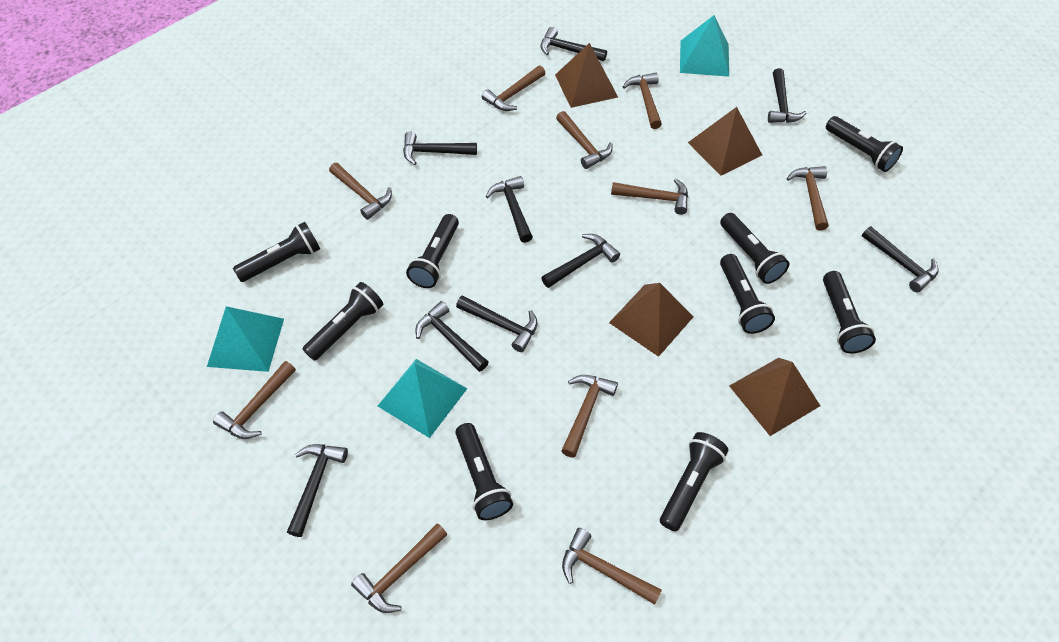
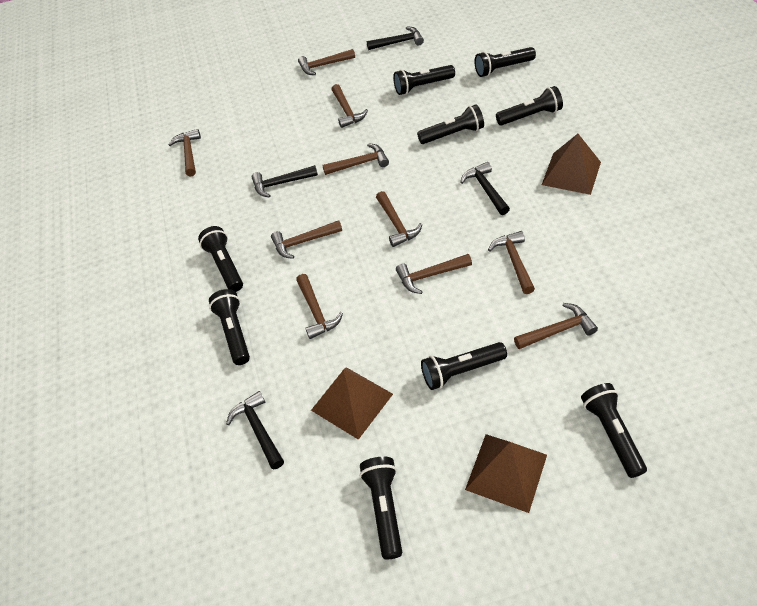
black hammer: [287,444,348,537] [403,132,477,165] [415,301,488,372] [456,295,538,352] [485,176,533,243] [541,27,607,61] [541,234,620,288] [768,68,807,123] [862,226,939,292] = 9 -> [226,391,284,470] [252,165,318,198] [367,26,424,50] [461,162,510,215] = 4
brown pyramid: [555,43,618,108] [609,283,694,357] [688,107,762,176] [729,358,820,436] = 4 -> [311,367,393,440] [465,434,547,513] [542,134,601,195] = 3
turquoise pyramid: [207,306,284,372] [378,359,467,438] [680,15,729,77] = 3 -> none = 0

